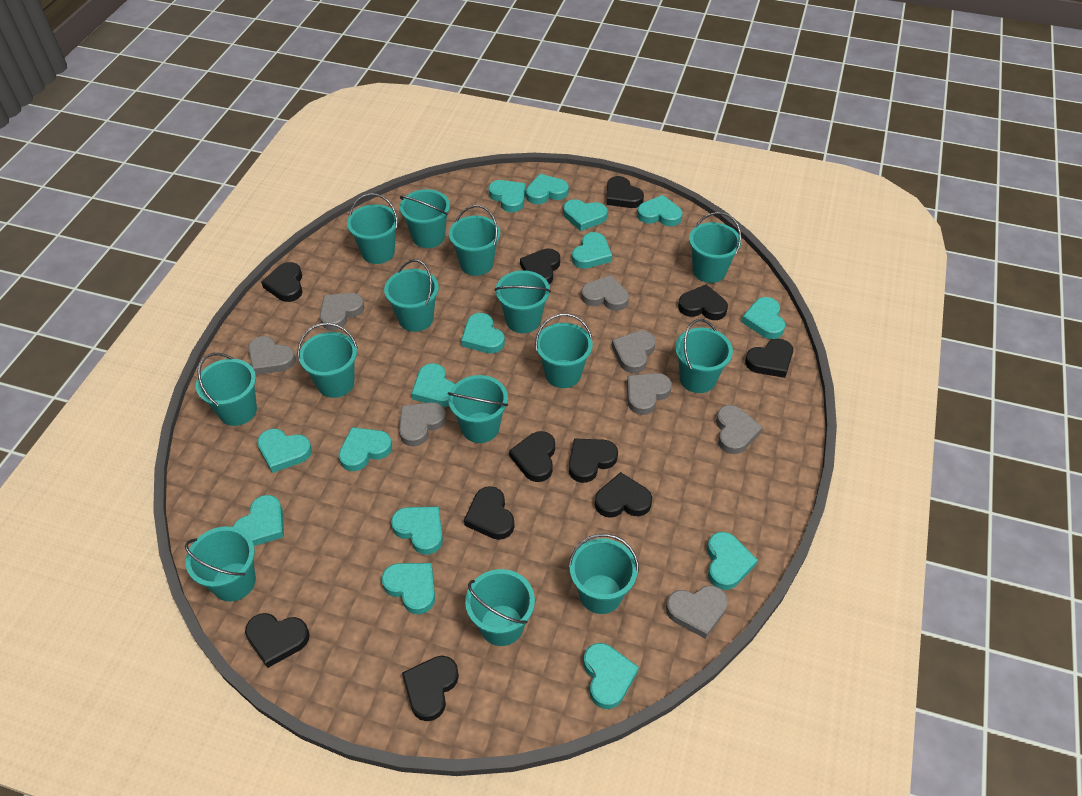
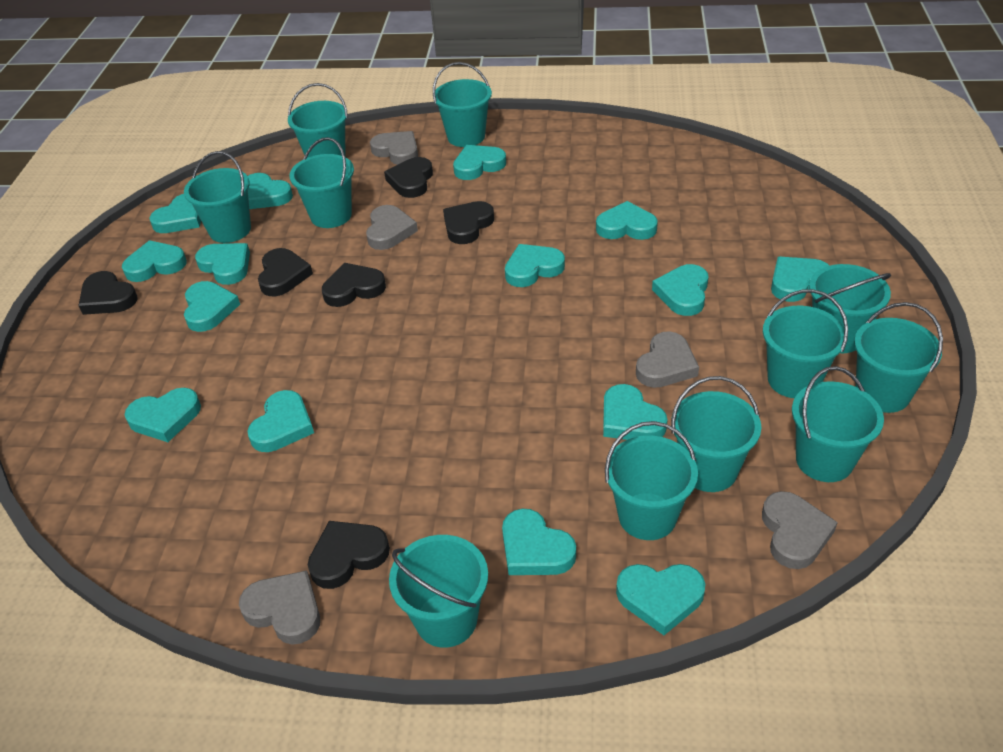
black heart: [245,613,310,668] [261,262,303,302] [402,656,459,721] [464,486,514,540] [509,431,555,482] [520,248,560,284] [569,438,618,483] [595,472,652,518] [606,176,644,208] [678,284,728,320] [745,339,793,378] = 11 -> [78,271,137,315] [258,248,313,296] [308,521,390,589] [322,263,386,307] [384,157,433,198] [443,201,494,244] = 6
grey heart: [248,336,296,375] [320,293,365,330] [399,402,446,446] [581,275,629,311] [611,331,656,373] [627,373,672,415] [666,585,728,639] [716,405,763,454] = 8 -> [239,570,320,645] [366,205,418,250] [370,131,418,165] [636,331,699,388] [762,491,838,569] = 5
turquoise bucket: [185,526,256,602] [196,353,257,426] [297,323,358,398] [347,193,398,264] [384,259,439,332] [400,189,450,248] [448,375,508,443] [449,205,500,276] [465,569,535,646] [495,270,551,333] [535,313,592,388] [568,534,639,614] [675,319,733,393] [689,212,741,283] = 14 -> [184,151,251,243] [288,83,348,158] [289,137,354,228] [389,535,488,648] [433,62,492,147] [605,421,698,540] [671,376,762,492] [763,289,848,398] [792,366,884,482] [809,264,891,353] [854,302,943,413] = 11

